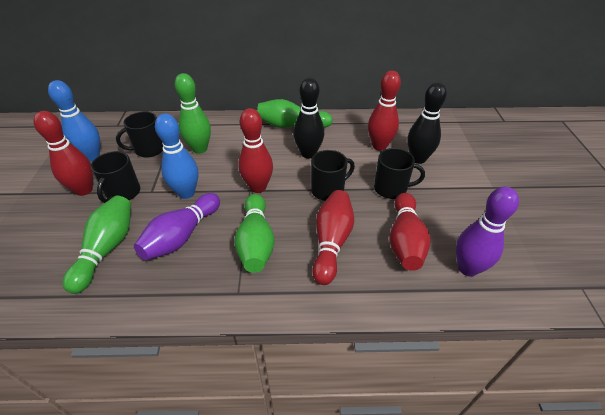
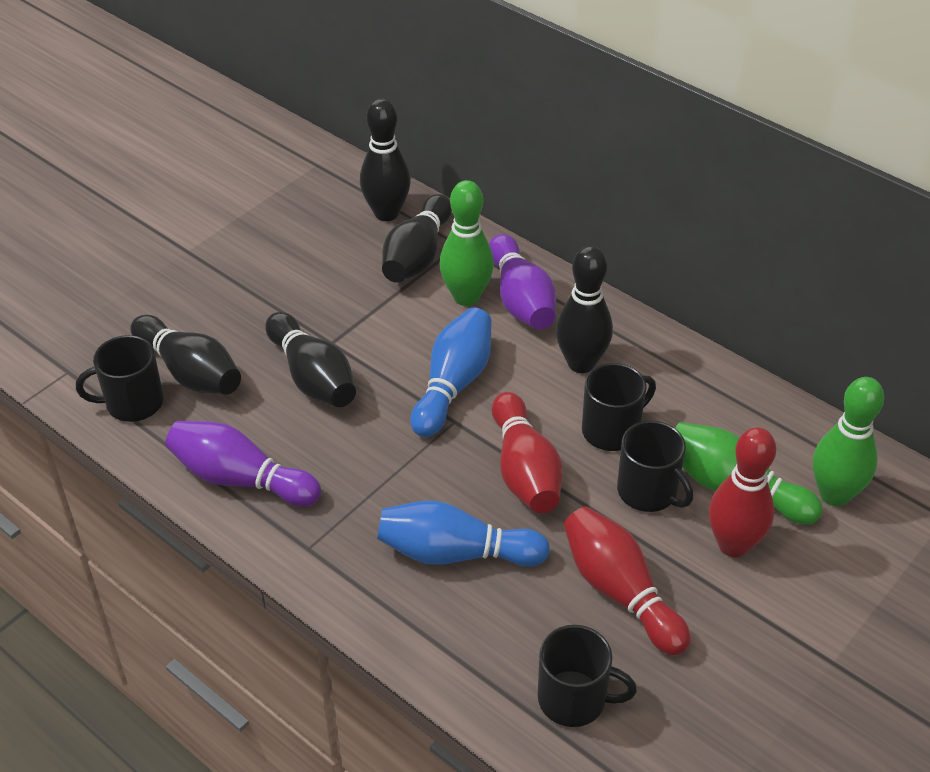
black bowling pin: [293,78,324,158] [407,82,447,164] = 2 -> [130,315,241,395] [265,312,356,407] [360,98,411,221] [382,194,452,283] [556,246,613,373] = 5
green bowling pin: [63,196,131,294] [175,73,211,154] [234,194,275,273] [257,99,332,128] = 4 -> [440,180,494,306] [675,422,823,525] [813,377,884,506] = 3
red bowling pin: [33,111,93,196] [238,108,273,193] [312,190,354,285] [368,71,401,151] [389,193,431,271] = 5 -> [492,392,562,513] [564,507,691,655] [709,427,776,557] = 3

